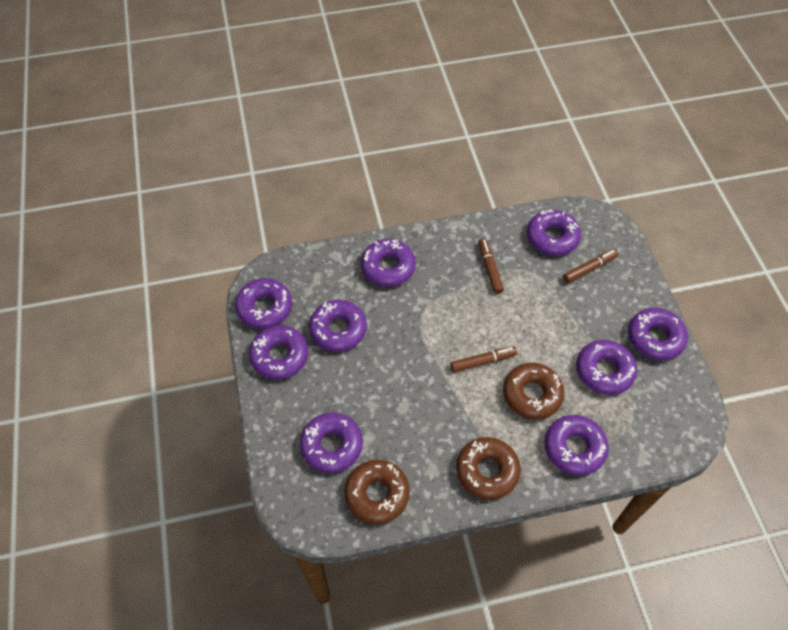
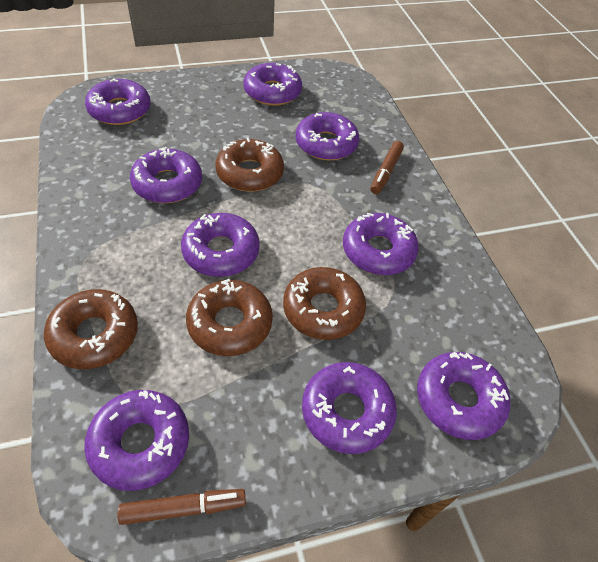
brown donut: [344,460,410,524] [456,437,521,500] [503,363,564,420] = 3 -> [44,289,138,369] [186,279,273,356] [215,137,284,192] [283,267,366,340] = 4
brown marker: [451,346,517,372] [478,238,504,294] [563,249,619,283] = 3 -> [117,489,246,525] [370,141,404,194] = 2

